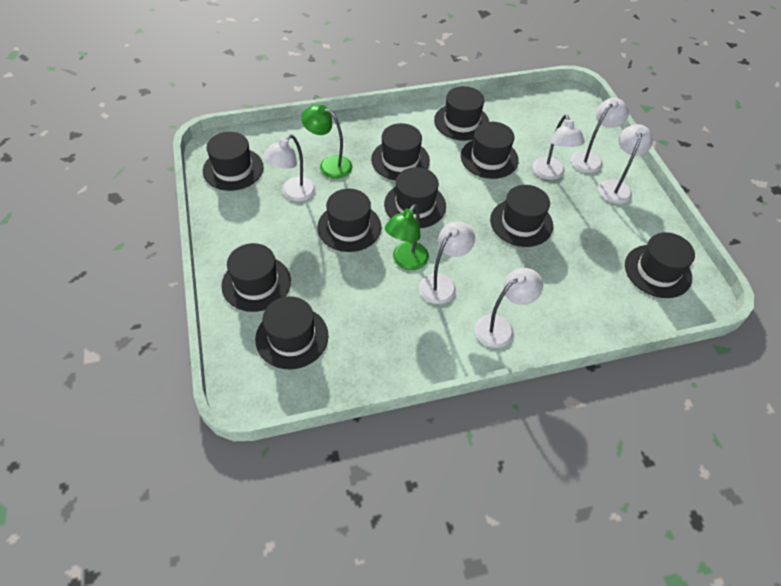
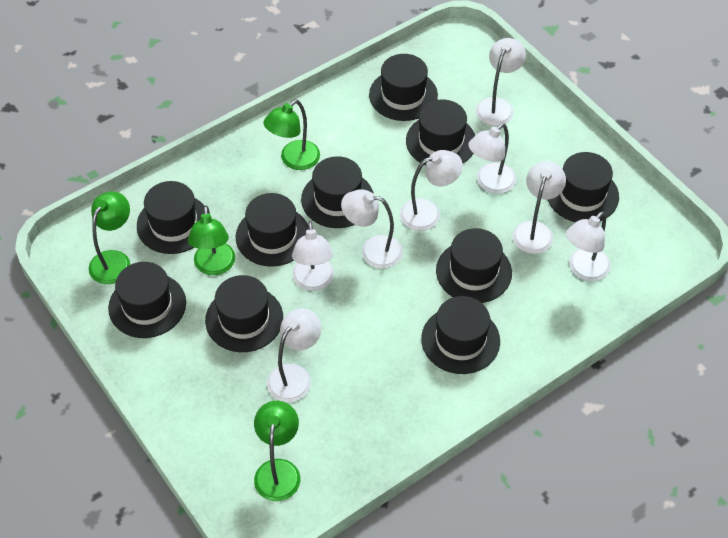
green lamp: [301,105,352,179] [385,204,429,270] = 2 -> [89,192,130,284] [188,206,235,275] [254,401,300,501] [263,100,320,170] = 4
white lamp: [263,135,316,201] [419,221,475,304] [475,268,543,348] [533,115,585,180] [571,98,629,173] [599,124,653,204] = 6 -> [267,308,321,402] [292,221,334,291] [341,189,403,269] [400,150,463,231] [468,123,516,194] [476,38,526,126] [512,161,566,254] [566,212,611,281] = 8

